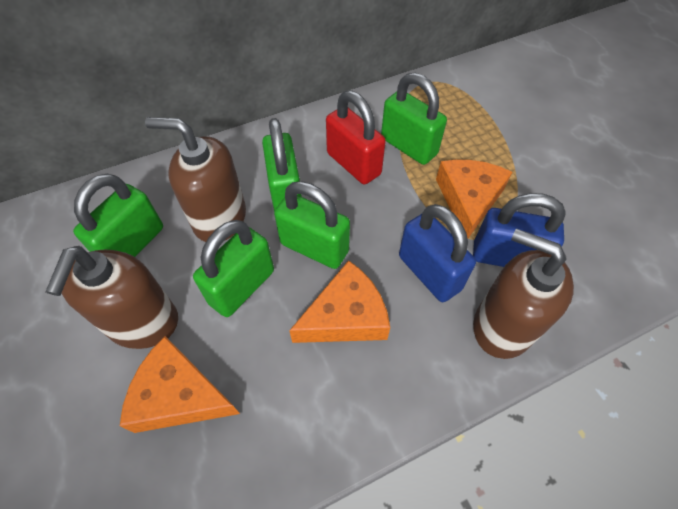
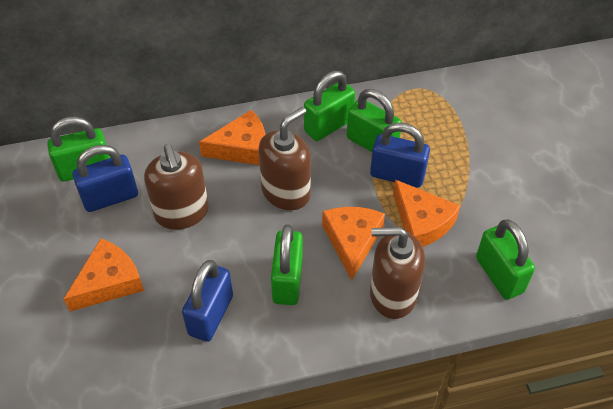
blue padlock: [399,204,476,302] [473,193,566,267] = 2 -> [72,145,138,212] [182,260,233,342] [370,122,430,188] = 3
orange cheese: [120,336,240,433] [289,260,390,343] [436,160,512,238] = 3 -> [64,239,144,311] [199,110,265,165] [322,207,385,280] [393,180,460,247] = 4
red padlock: [326,90,386,184] = 1 -> none = 0

